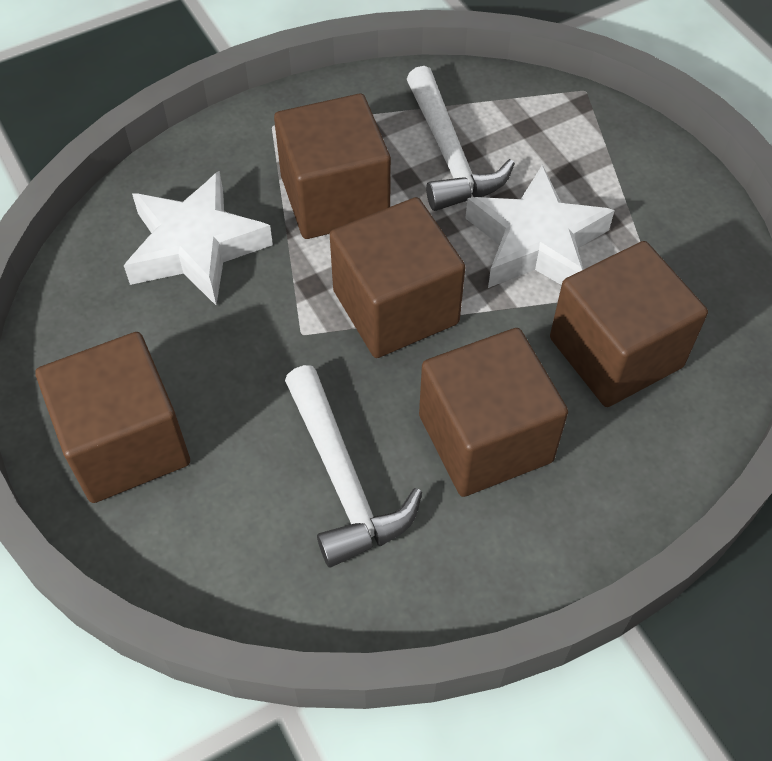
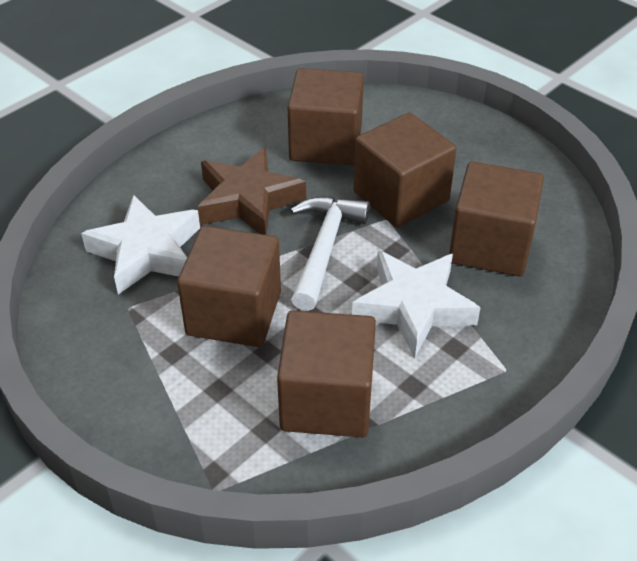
brown star: none = 0 -> [197,147,306,235] = 1
white hammer: [285,365,422,568] [407,66,515,211] = 2 -> [290,197,370,311] = 1

